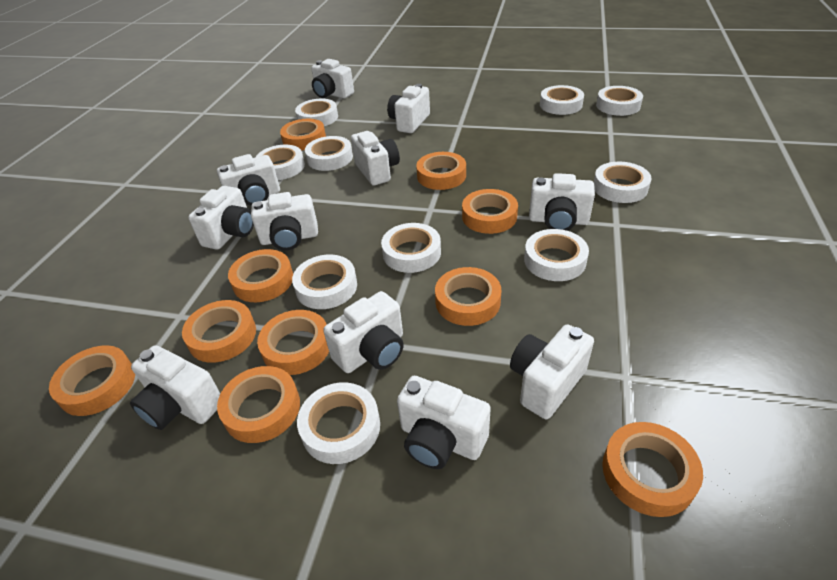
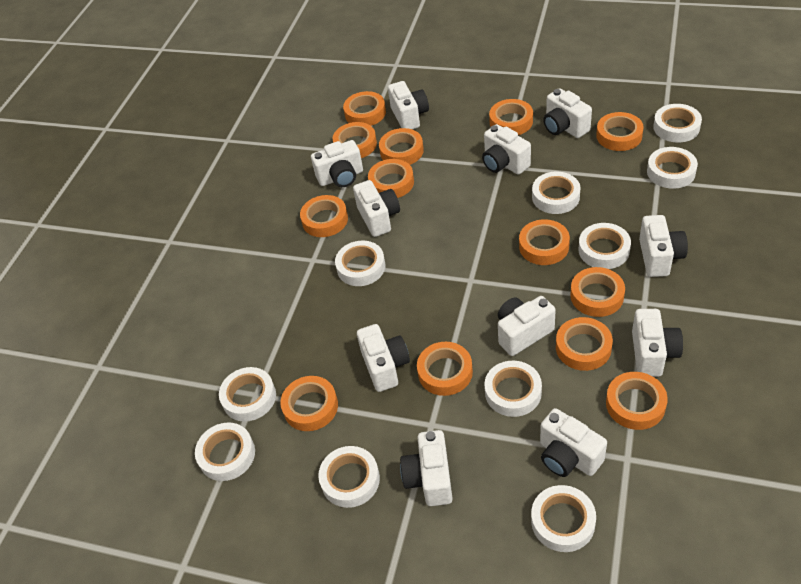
orange tape: [49,345,135,416] [182,300,256,363] [217,366,300,443] [228,249,293,302] [257,310,329,375] [280,119,326,150] [416,152,466,190] [435,267,501,326] [462,189,518,234] [602,422,703,517] = 10 -> [280,376,338,431] [300,195,348,237] [332,122,377,158] [343,91,386,126] [368,159,414,198] [379,128,424,165] [417,342,473,396] [489,99,533,135] [519,219,570,265] [556,317,613,371] [571,267,625,317] [596,112,644,151] [606,372,668,430] = 13

